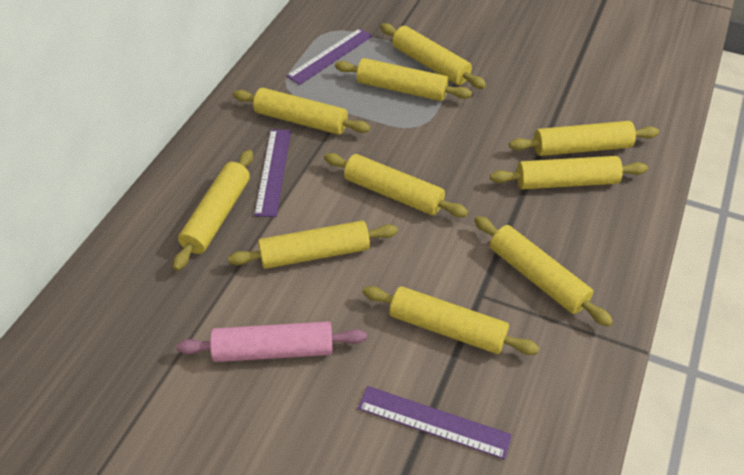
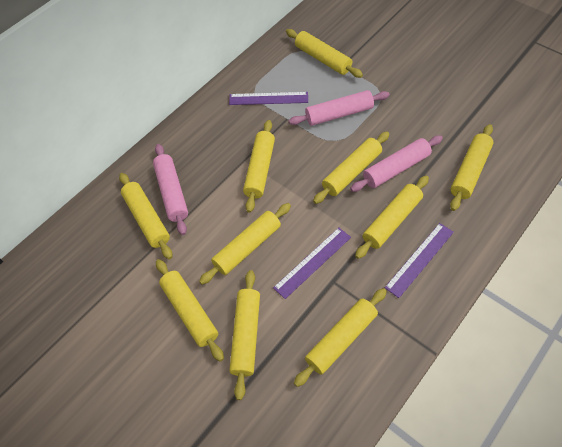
pink rolling pin: [177,321,367,362] = 1 -> [153,144,188,235] [289,90,390,126] [350,135,443,192] = 3

